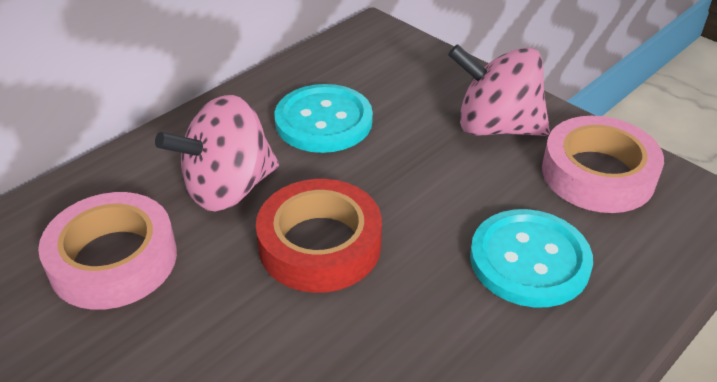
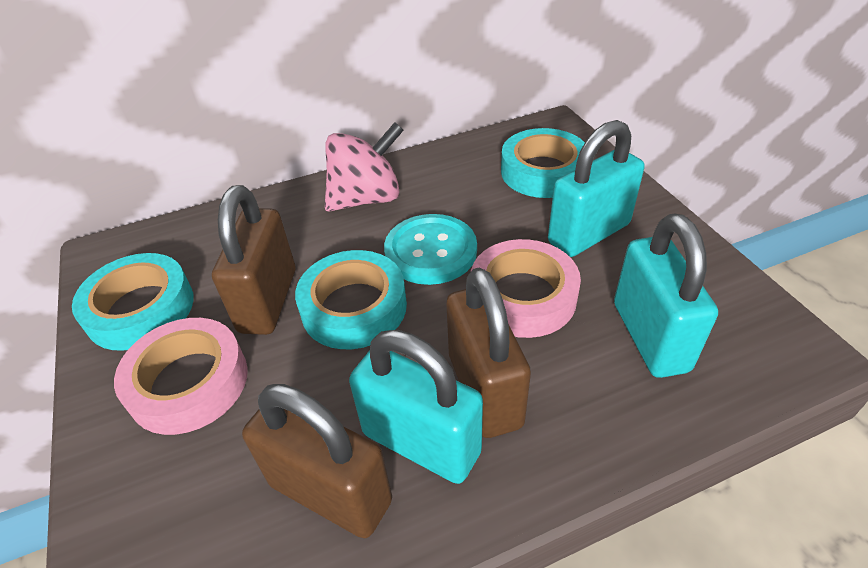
brown padlock: none = 0 -> [212,185,296,335] [242,384,392,538] [446,268,531,438] = 3
pink spinning top: [155,95,279,212] [448,44,550,136] = 2 -> [325,122,404,212] = 1
red tape: [256,179,382,293] = 1 -> none = 0
turquoise button: [274,84,373,153] [470,209,593,308] = 2 -> [384,214,477,285] = 1
turquoise padlock: none = 0 -> [349,330,483,484] [548,120,644,257] [614,214,718,378] = 3
turquoise tape: none = 0 -> [72,253,194,351] [295,250,407,349] [501,128,585,198] = 3

